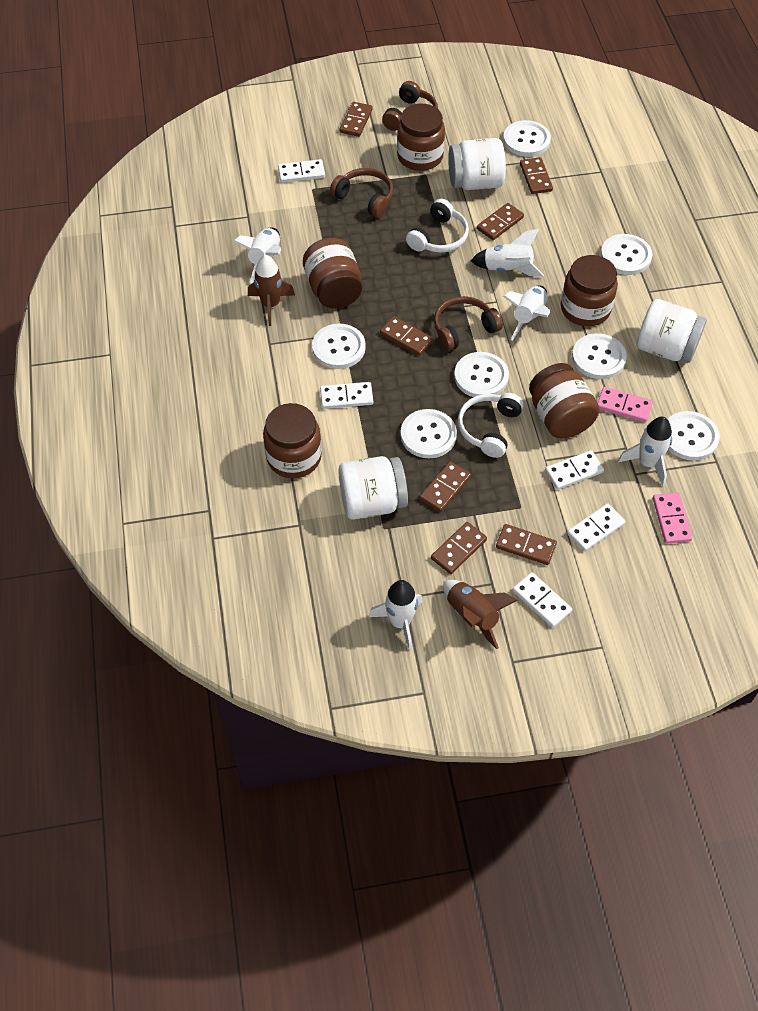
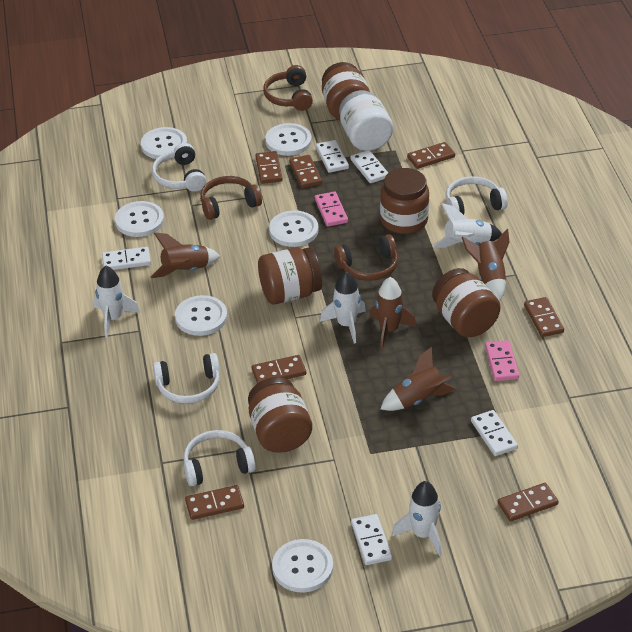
brown rocket: [248,255,295,326] [443,580,518,649] = 2 -> [151,232,220,278] [370,277,416,349] [380,347,456,411] [462,229,509,302] = 4
white button: [312,324,366,369] [401,409,457,458] [454,352,509,397] [503,120,551,157] [572,333,627,379] [601,234,652,275] [668,411,720,461] = 7 -> [115,201,164,237] [141,127,187,159] [175,295,227,336] [265,123,312,156] [269,210,318,247] [272,539,333,593] = 6
white headphones: [406,199,469,253] [458,393,524,458] = 2 -> [152,143,206,192] [153,353,220,404] [183,430,255,486] [446,176,508,215] = 4
white jar: [338,456,408,520] [448,138,506,190] [636,299,707,363] = 3 -> [339,90,393,151] = 1
white rocket: [233,228,281,283] [369,580,423,650] [471,228,544,276] [503,286,550,341] [618,417,672,486] = 5 -> [94,266,140,338] [320,271,366,343] [392,481,442,556] [432,203,502,248] = 4

